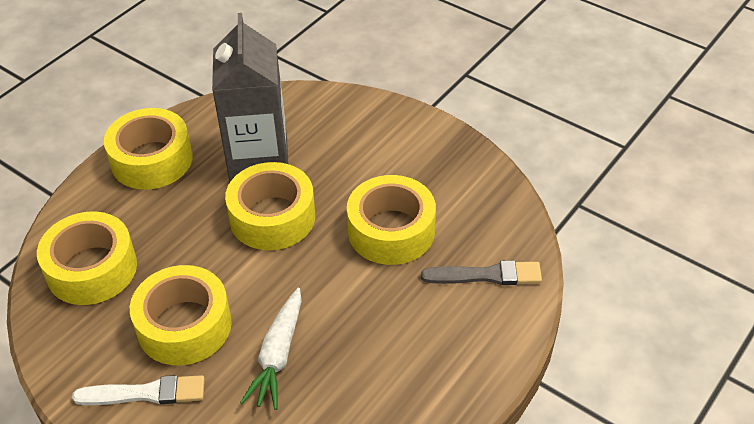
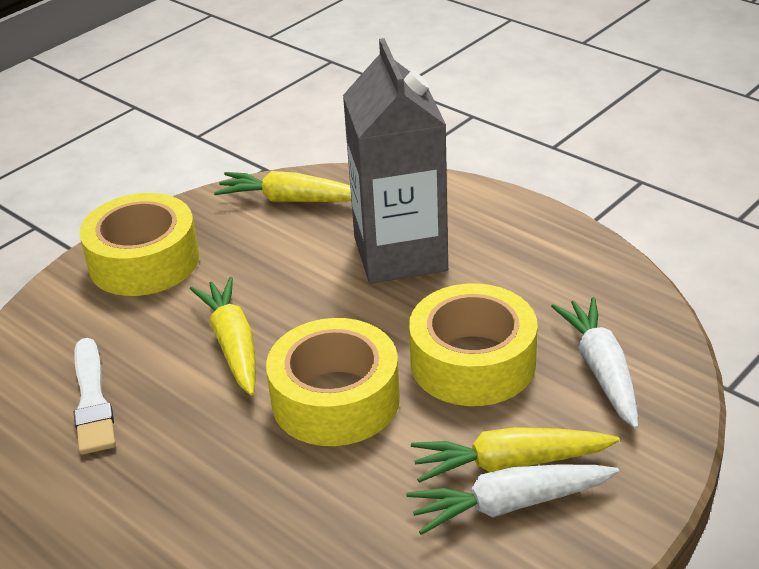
grey brush: [421,260,542,285] = 1 -> none = 0
white carrot: [240,288,302,410] = 1 -> [406,465,619,535] [551,297,638,429] = 2
yellow carrot: none = 0 -> [190,277,256,396] [214,171,351,202] [411,427,619,483] = 3
yellow tape: [37,211,137,305] [104,108,193,190] [130,265,232,365] [225,162,315,250] [347,175,436,265] = 5 -> [79,193,199,296] [266,318,400,446] [409,283,538,406] = 3

